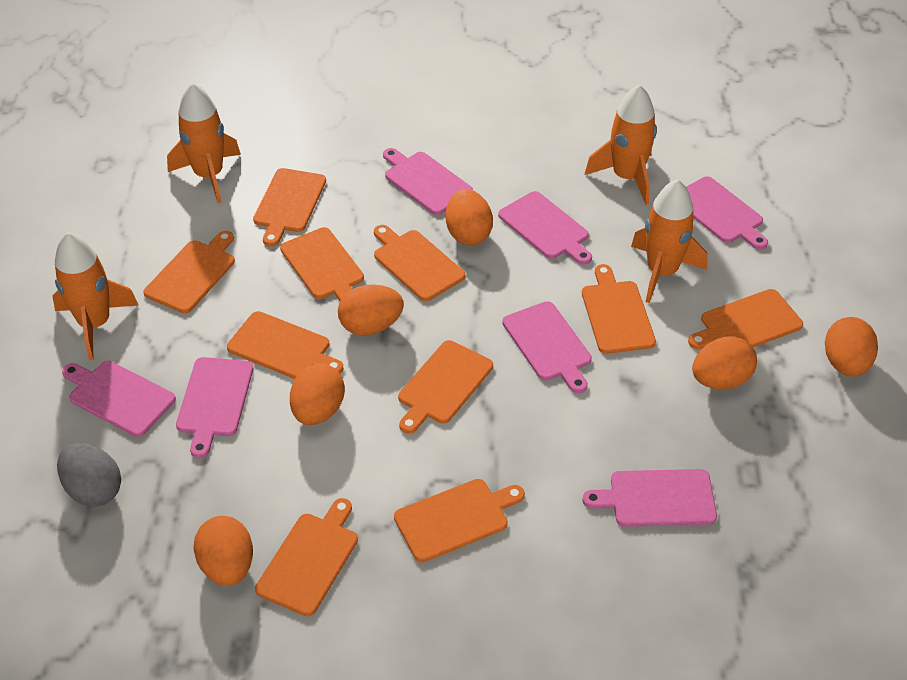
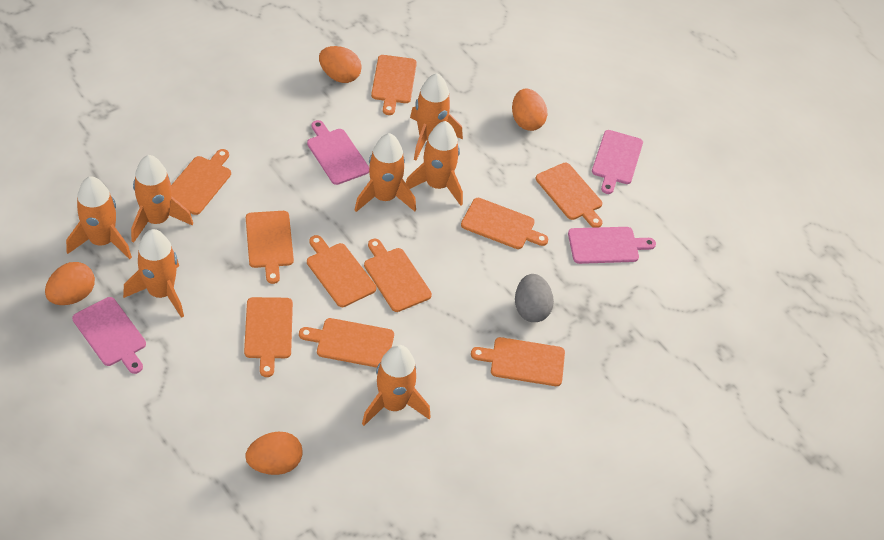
orange egg: [194,516,253,586] [290,363,345,425] [338,284,404,336] [446,189,493,245] [692,336,757,389] [825,317,878,377] = 6 -> [45,262,95,305] [246,432,303,475] [319,46,362,83] [512,89,548,131] = 4
orange rocket: [53,232,138,360] [167,83,241,203] [585,85,657,205] [631,179,708,303] = 4 -> [66,176,132,259] [123,229,184,318] [131,155,193,243] [355,133,416,212] [362,345,431,426] [406,121,463,206] [410,73,463,160] = 7
pink cutting board: [62,361,176,437] [176,357,253,458] [383,148,473,215] [498,191,592,265] [502,301,592,393] [582,469,717,527] [686,176,768,250] = 7 -> [72,297,146,374] [307,120,369,185] [568,227,656,264] [592,130,643,194] = 4

